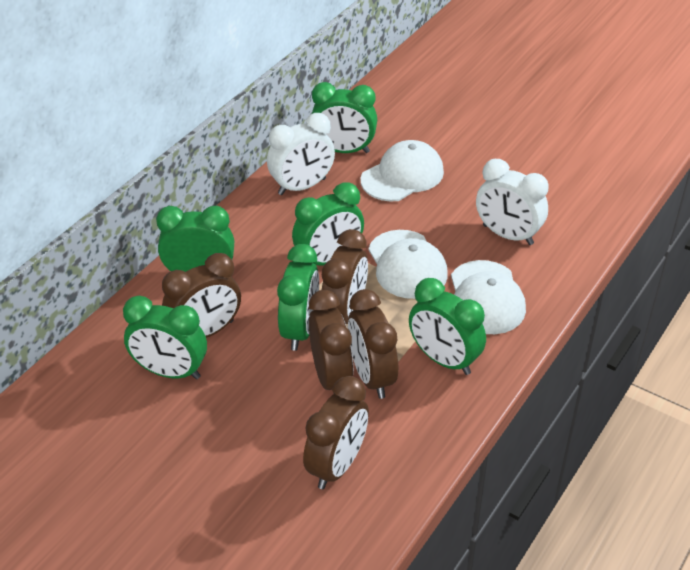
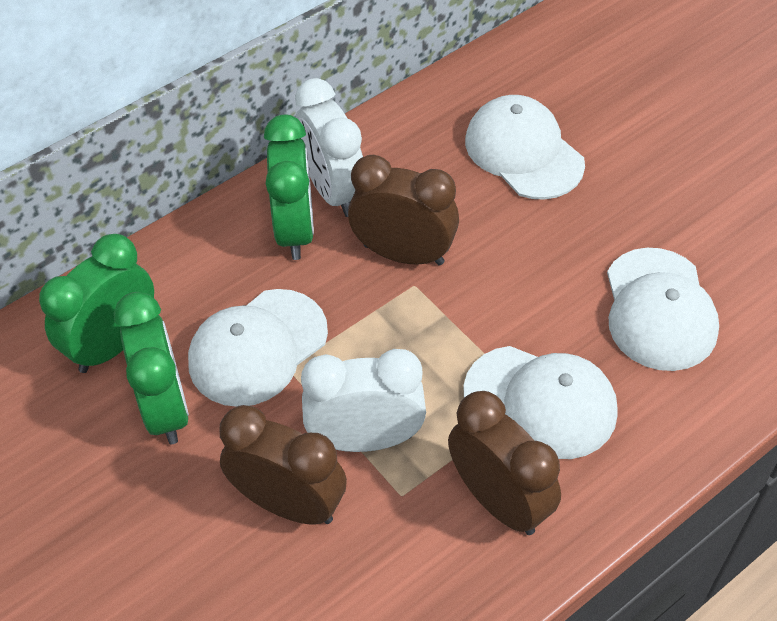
brown clock: [162,253,241,338] [303,376,369,489] [309,290,353,394] [322,229,368,324] [348,289,398,399] = 5 -> [220,405,347,525] [348,155,459,265] [448,391,561,535] = 3
green clock: [123,296,207,379] [156,206,234,272] [277,244,319,351] [292,182,364,265] [312,82,377,153] [409,278,486,375] = 6 -> [39,234,154,373] [114,292,189,444] [264,115,314,260] = 3
white cap: [361,140,444,202] [368,230,448,299] [451,260,526,334] = 3 -> [188,289,328,407] [463,346,618,459] [465,95,585,200] [607,248,719,371] = 4

